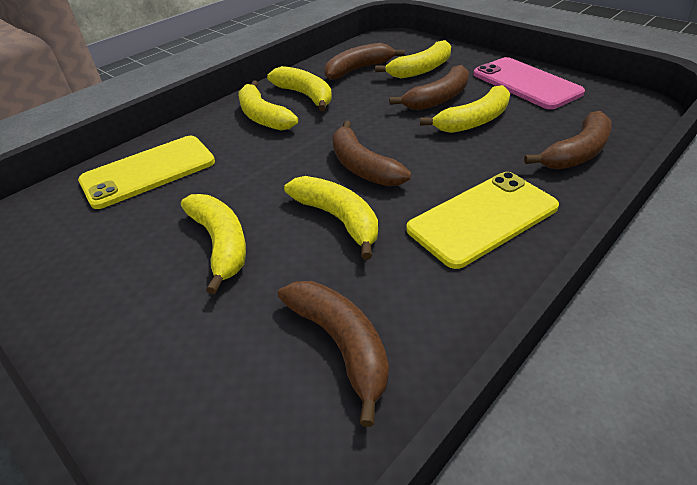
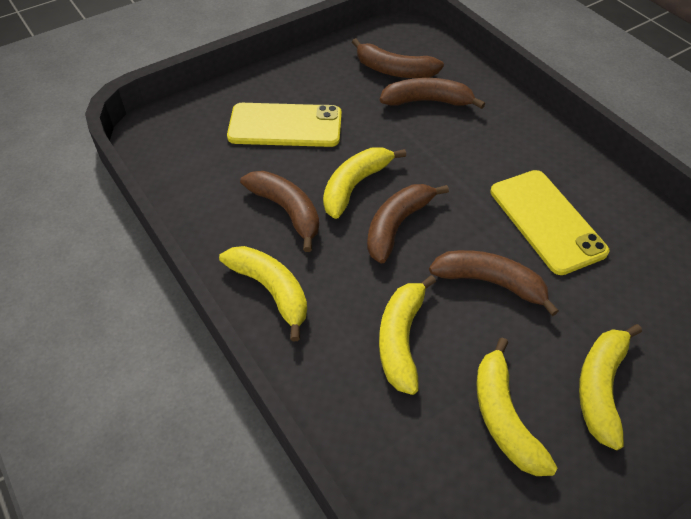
pink phone: [473,57,585,109] = 1 -> none = 0
yellow banana: [181,194,246,294] [239,81,298,131] [267,66,332,111] [284,176,378,260] [375,40,451,78] [420,85,510,133] = 6 -> [219,246,307,341] [323,148,406,219] [379,275,436,395] [476,337,557,476] [579,324,642,450] = 5

